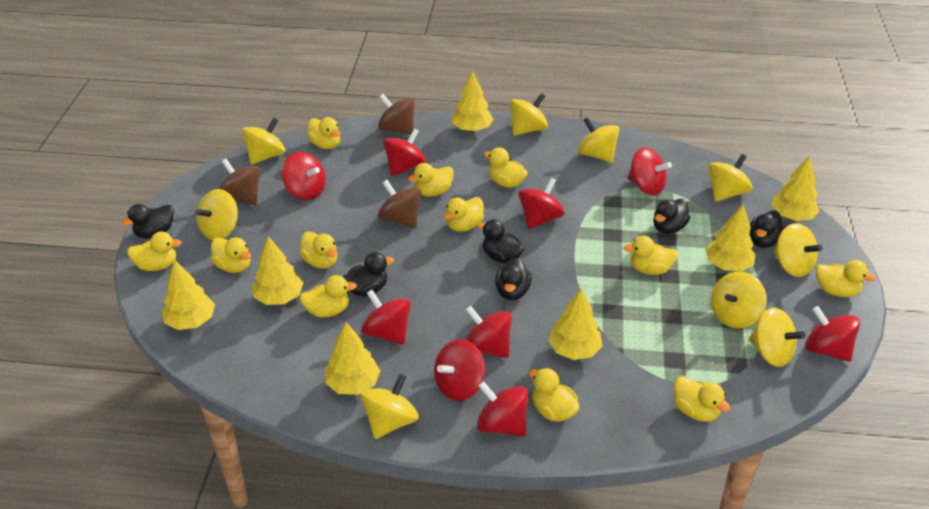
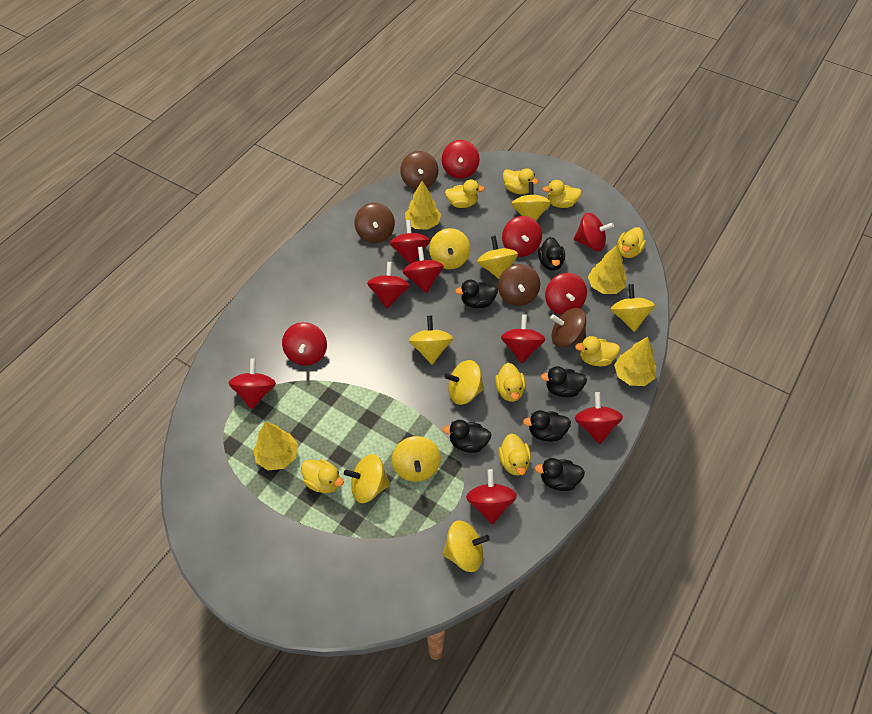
brown spinning top: [219,159,261,205] [378,94,415,135] [378,180,422,228] = 3 -> [355,203,395,243] [400,151,438,190] [498,264,540,306] [551,308,586,348] = 4
red spinning top: [281,152,326,200] [361,290,411,345] [383,128,426,176] [434,339,485,401] [466,306,512,358] [477,381,528,437] [519,178,565,229] [628,148,672,195] [805,306,860,362] = 9 -> [228,359,276,409] [282,322,327,366] [367,262,410,309] [390,220,430,264] [402,247,444,293] [442,140,480,179] [466,469,517,524] [501,314,546,363] [502,216,542,257] [545,273,587,315] [574,213,614,251] [575,392,623,444] = 12
yellow duck: [127,231,182,271] [211,237,251,273] [299,231,337,269] [300,275,357,317] [307,117,340,149] [408,163,454,197] [443,197,484,232] [484,147,528,188] [529,368,579,422] [624,236,678,275] [674,376,730,422] [816,260,876,297] = 12 -> [301,459,344,493] [445,180,485,208] [495,363,526,402] [498,433,531,475] [503,168,539,194] [542,180,582,208] [575,336,620,366] [618,227,646,258] = 8
yellow tree: [162,259,215,330] [252,236,303,305] [325,322,380,395] [452,71,494,132] [548,288,602,360] [705,204,756,272] [771,156,819,221] = 7 -> [253,421,298,471] [405,181,441,230] [588,245,626,294] [614,337,656,386] = 4

